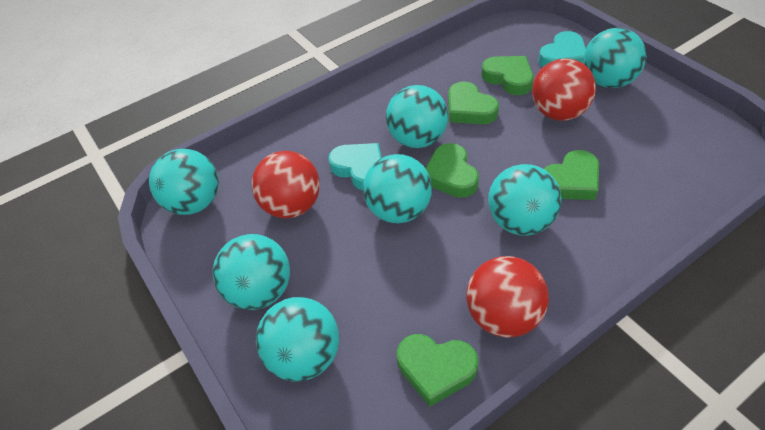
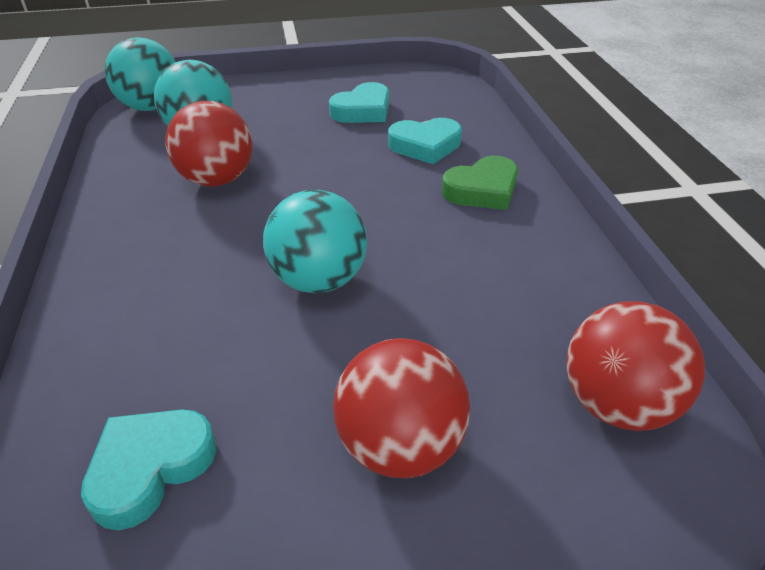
green heart: [397,334,478,407] [425,143,479,198] [448,81,499,124] [481,56,534,95] [544,150,599,200] = 5 -> [442,156,518,210] = 1
turquoise ball: [149,149,219,215] [213,234,290,310] [256,297,339,382] [363,154,432,223] [386,85,448,148] [488,164,562,236] [584,28,646,88] = 7 -> [105,37,176,111] [154,60,232,126] [263,190,367,293] = 3
turquoise heart: [328,143,382,190] [538,31,586,67] = 2 -> [81,409,216,530] [329,82,389,123] [388,118,462,164] = 3

